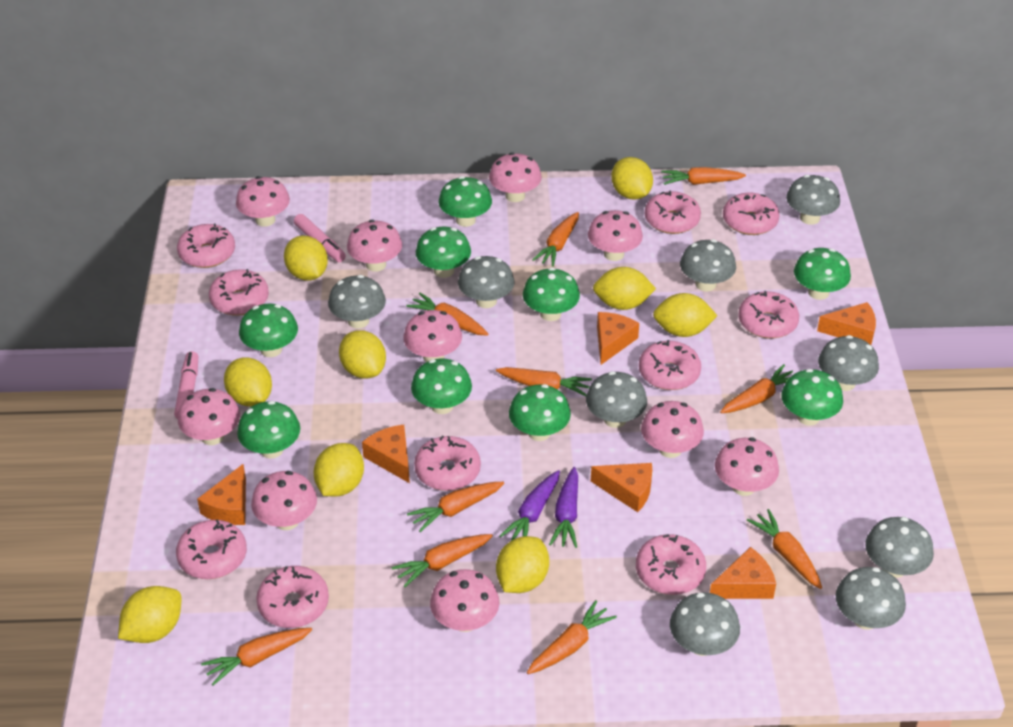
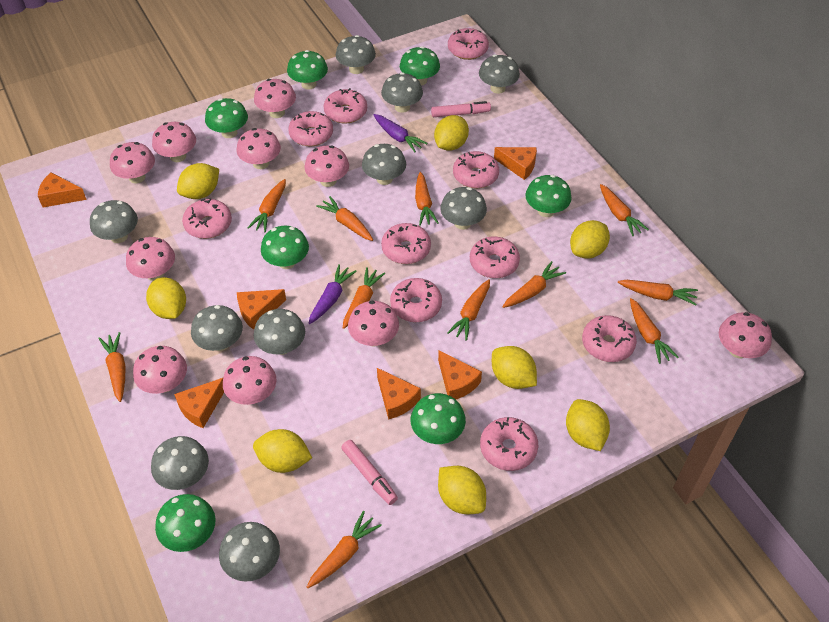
green mushroom: [237,401,300,459] [239,304,298,357] [411,358,472,414] [416,227,471,278] [439,176,492,227] [509,384,571,441] [523,268,580,321] [781,369,843,426] [794,248,851,300] = 9 -> [155,494,216,552] [205,98,248,138] [261,226,309,269] [287,50,328,90] [400,46,440,86] [411,393,466,444] [525,175,572,217] = 7
grey mushroom: [328,275,386,328] [458,256,515,308] [586,371,647,428] [670,592,740,656] [680,239,736,291] [786,175,840,225] [818,335,879,391] [835,567,906,630] [865,517,934,578] = 9 -> [90,200,138,243] [151,436,209,490] [191,305,243,351] [219,522,280,582] [254,309,305,355] [336,35,376,74] [362,144,406,185] [381,72,423,113] [440,187,487,230] [479,54,520,94] = 10
orange carrot: [201,628,312,686] [392,534,493,587] [406,293,489,336] [407,482,504,532] [496,367,592,396] [527,600,617,674] [532,212,579,267] [661,167,746,185] [720,364,793,413] [747,509,822,589] = 10 -> [98,332,126,402] [248,179,286,232] [307,511,382,588] [316,196,373,241] [343,267,385,329] [415,172,439,226] [447,279,490,341] [502,261,566,308] [600,184,649,236] [618,280,698,305] [630,298,678,364] = 11
yellow lemon: [118,586,181,643] [224,357,272,407] [284,236,328,281] [314,443,364,497] [339,330,386,379] [496,536,549,593] [593,267,656,310] [611,157,653,200] [653,293,717,337] = 9 -> [146,277,186,319] [177,163,219,199] [253,429,312,473] [434,115,469,151] [438,466,486,514] [492,346,537,389] [566,399,610,451] [570,220,610,259] = 8

